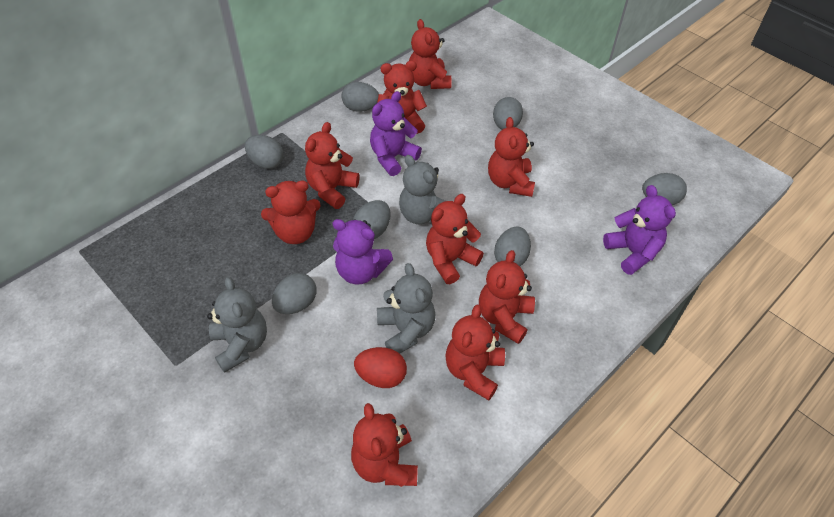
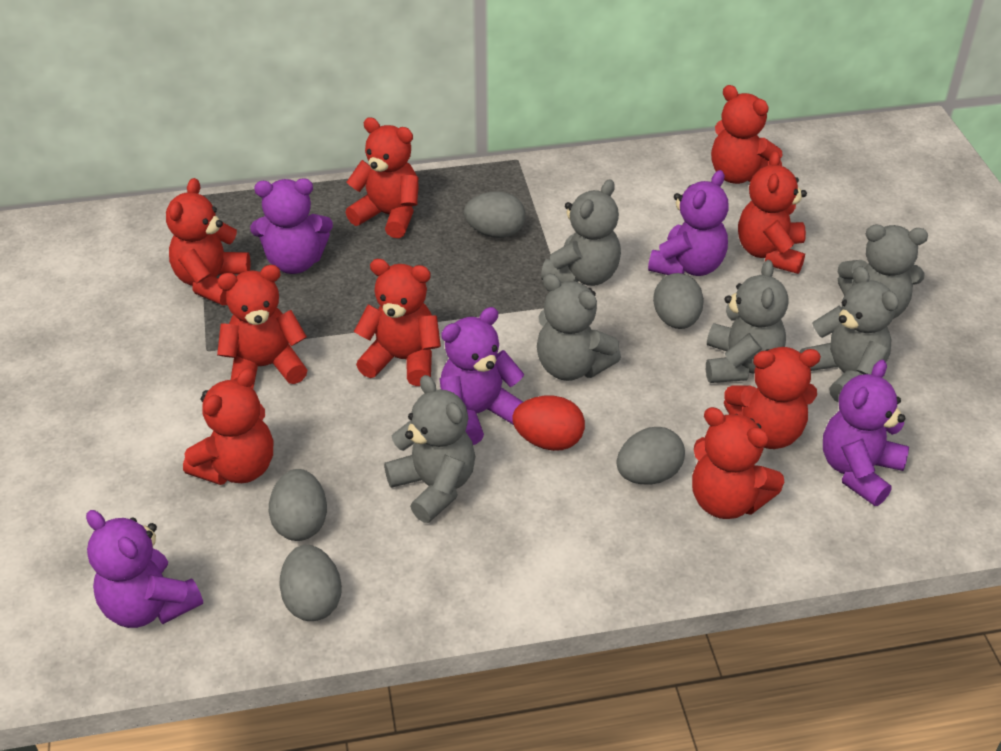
grey egg: [245,135,283,169] [272,273,317,314] [341,82,379,112] [353,200,391,239] [493,97,523,130] [494,226,531,266] [642,173,687,205] = 7 -> [269,469,327,541] [279,545,342,621] [464,191,525,238] [617,427,685,484] [653,273,704,329] = 5
grey teddy bear: [207,277,267,373] [377,263,435,354] [399,155,445,225] = 3 -> [384,375,475,523] [537,274,621,381] [541,179,621,286] [706,260,788,383] [800,266,899,403] [838,225,928,319] = 6
purple teddy bear: [333,219,393,285] [370,91,422,176] [603,185,676,275] = 3 -> [86,510,203,628] [250,178,333,274] [439,307,524,445] [648,170,729,276] [823,360,909,506] = 5

